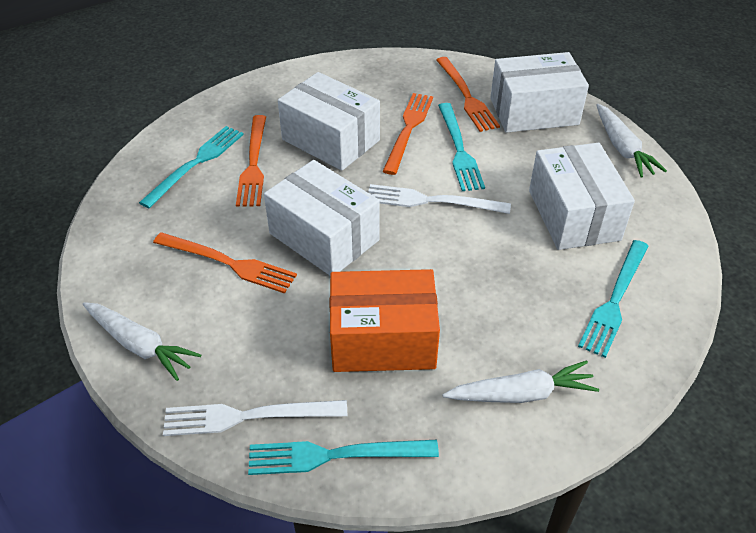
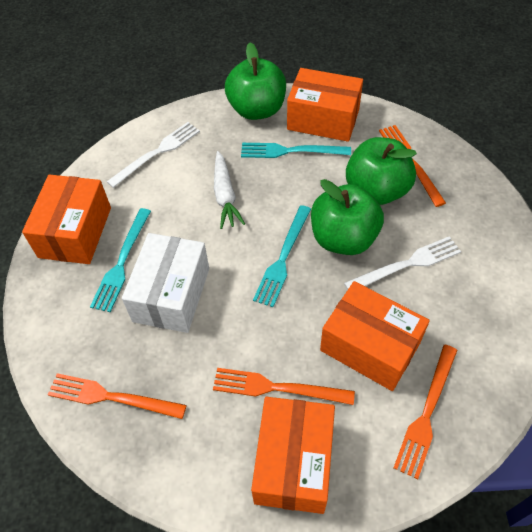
green apple: none = 0 -> [225,42,286,120] [311,179,384,255] [346,137,417,205] = 3
orange box: [330,269,440,372] = 1 -> [22,174,111,264] [251,397,335,514] [287,68,363,142] [320,281,430,391] = 4
turquoise fork: [139,126,244,208] [248,440,439,475] [438,103,485,191] [578,240,648,358] = 4 -> [90,208,151,312] [241,143,351,158] [253,205,311,307] = 3
white box: [264,160,380,275] [278,72,380,171] [490,52,589,133] [529,143,635,250] = 4 -> [122,233,209,333] = 1
white carrot: [83,302,201,381] [442,360,599,403] [596,104,667,177] = 3 -> [214,151,245,229] = 1

